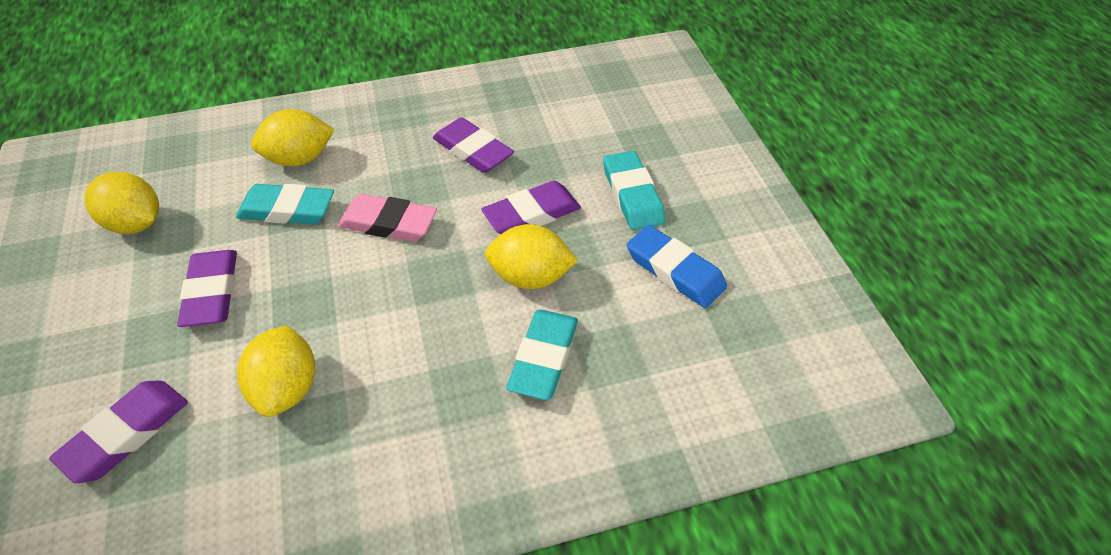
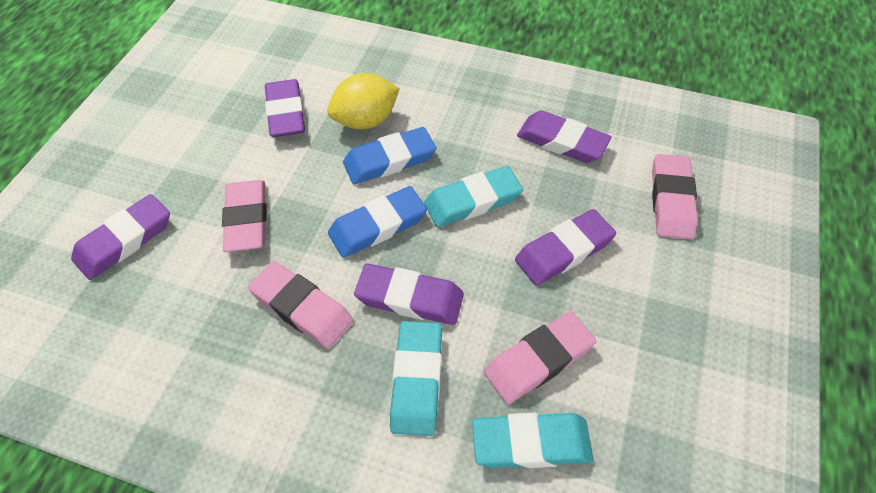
blue eraser: [627,225,727,308] = 1 -> [328,186,427,258] [343,127,436,184] = 2
pink eraser: [338,194,437,242] = 1 -> [222,180,267,252] [248,261,353,348] [484,311,596,404] [652,154,698,240] = 4
purple eraser: [49,380,188,483] [177,250,237,327] [433,117,514,173] [481,181,581,234] = 4 -> [71,194,170,280] [265,79,305,137] [354,264,464,325] [515,209,616,286] [517,110,611,163] = 5
yellow lemon: [84,172,159,234] [237,325,315,417] [251,109,335,166] [485,224,578,289] = 4 -> [327,73,400,129] = 1

